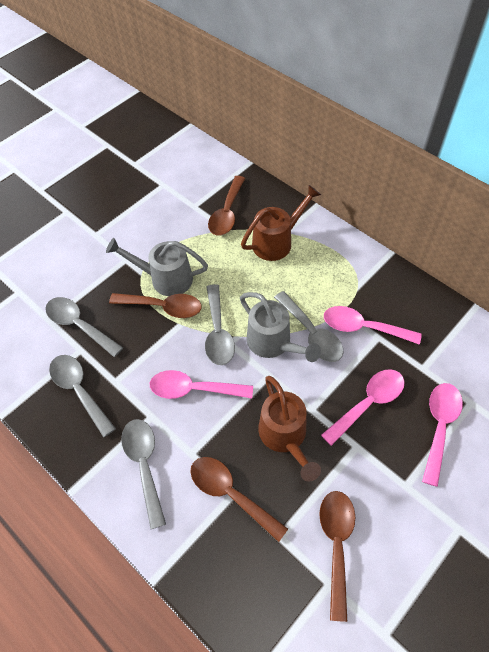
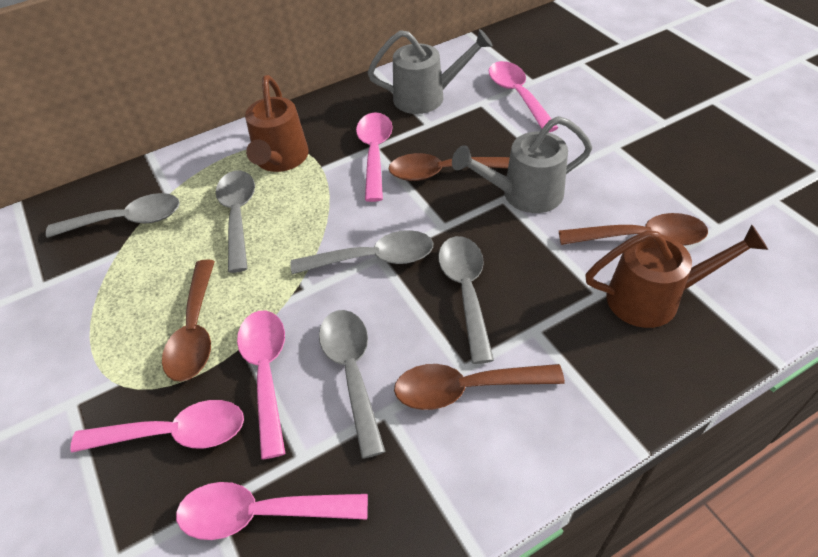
pink spoon: [150,370,253,399] [321,369,404,446] [324,306,422,345] [422,383,463,487] = 4 -> [70,400,244,453] [176,482,368,540] [237,311,285,459] [356,113,393,202] [489,61,558,133] = 5

